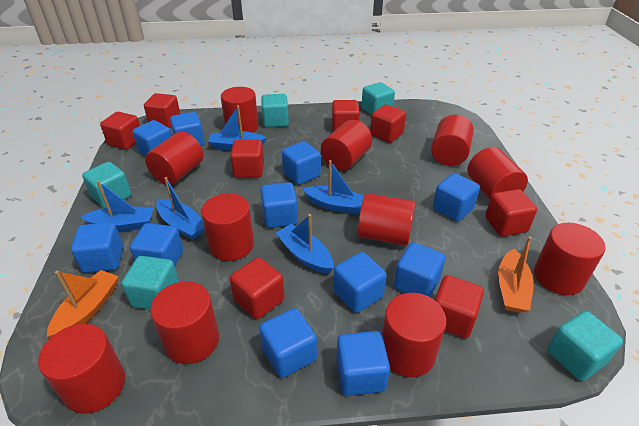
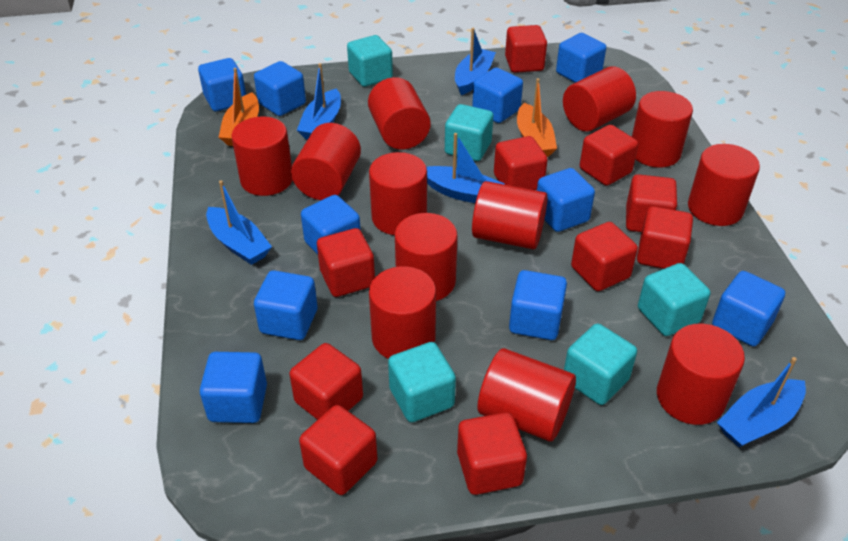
blue cube: [71,222,123,273] [130,223,183,266] [133,120,172,156] [170,112,205,146] [259,308,317,378] [261,182,298,228] [282,141,321,185] [333,252,387,313] [336,331,390,396] [394,242,445,298] [433,173,480,222] = 11 -> [198,58,246,111] [200,352,267,423] [254,61,306,116] [254,270,318,340] [301,195,361,254] [472,68,523,123] [509,270,567,340] [537,168,595,232] [556,33,606,83] [712,271,785,346] = 10
red cube: [100,112,140,150] [144,93,180,128] [230,139,264,178] [230,257,284,319] [332,100,360,132] [370,104,406,143] [435,275,484,338] [485,189,537,237] = 8 -> [289,343,363,420] [299,405,377,495] [317,228,375,297] [457,412,527,495] [494,136,548,190] [505,25,547,73] [571,222,638,291] [580,125,638,186] [626,174,677,232] [637,206,693,269] = 10
red cylinder: [38,324,125,414] [145,131,203,185] [150,281,219,364] [201,193,254,261] [221,87,258,133] [321,120,372,171] [358,193,415,245] [382,293,446,377] [431,115,474,166] [468,147,528,199] [534,223,606,295] = 11 -> [231,117,293,196] [291,123,361,200] [368,77,431,149] [369,152,427,235] [369,266,436,359] [395,213,458,301] [472,181,548,249] [477,348,576,441] [563,67,636,131] [632,91,693,168] [657,324,745,425] [688,144,760,226] = 12

